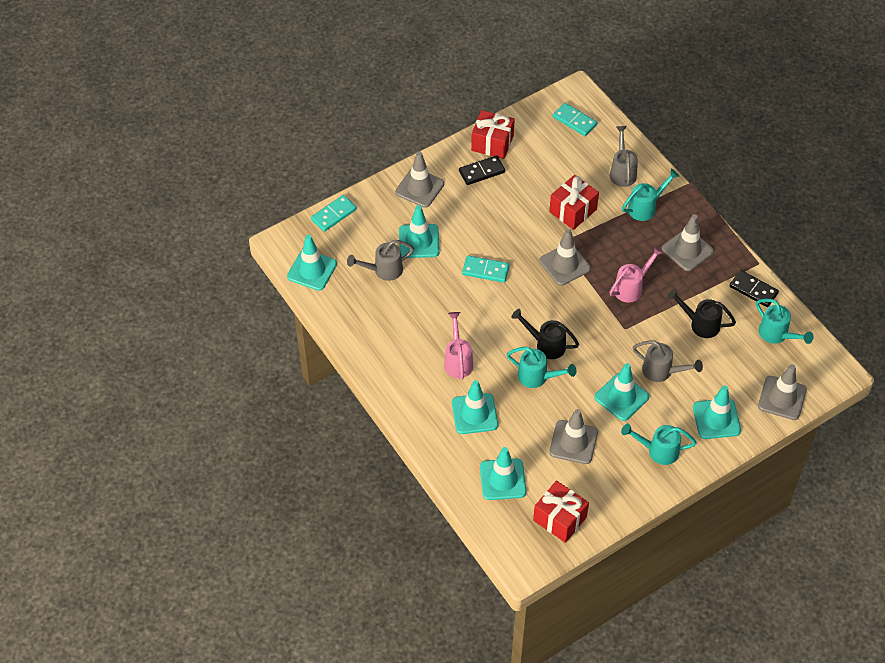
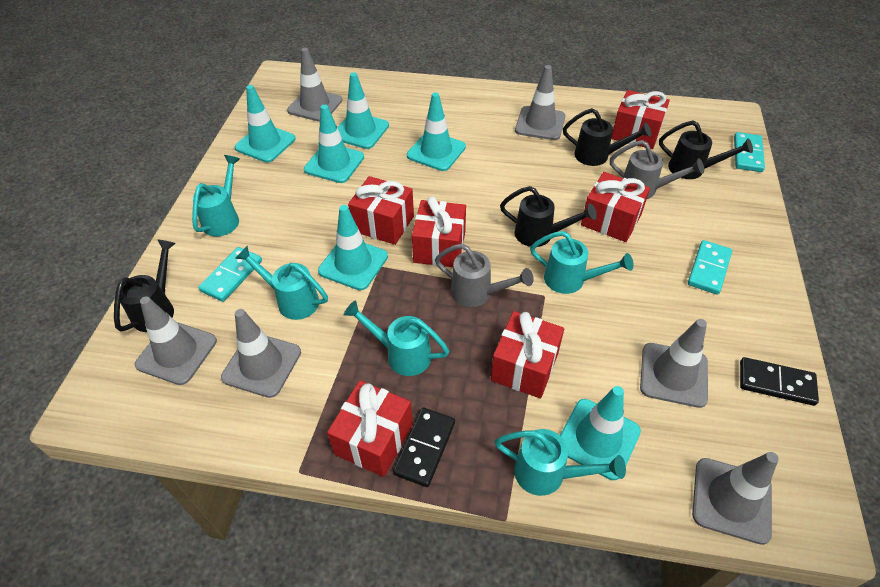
black watering can: [511,309,579,359] [667,289,736,338] = 2 -> [114,239,176,332] [500,186,597,247] [563,108,651,166] [659,121,753,179] = 4
grey traffic cone: [395,151,444,208] [539,229,591,286] [549,409,598,464] [662,214,714,271] [758,364,807,420] = 5 -> [135,296,217,385] [221,309,301,398] [287,48,343,122] [515,65,566,140] [640,319,708,408] [692,452,779,545] = 6
grey watering can: [347,240,414,281] [610,126,638,187] [633,340,703,382] = 3 -> [435,244,534,307] [610,140,704,199] = 2
pink watering can: [444,312,473,380] [609,246,664,303] = 2 -> none = 0
red gift: [471,110,515,159] [533,481,589,543] [549,175,599,230] = 3 -> [327,380,413,477] [348,176,414,245] [412,196,466,267] [491,311,564,399] [581,172,650,242] [611,90,670,149] = 6
turquoise watering can: [507,347,577,388] [621,423,697,465] [622,169,680,221] [756,299,813,344] = 4 -> [192,155,240,237] [235,246,328,320] [344,300,449,376] [495,429,626,496] [530,231,634,294] = 5

